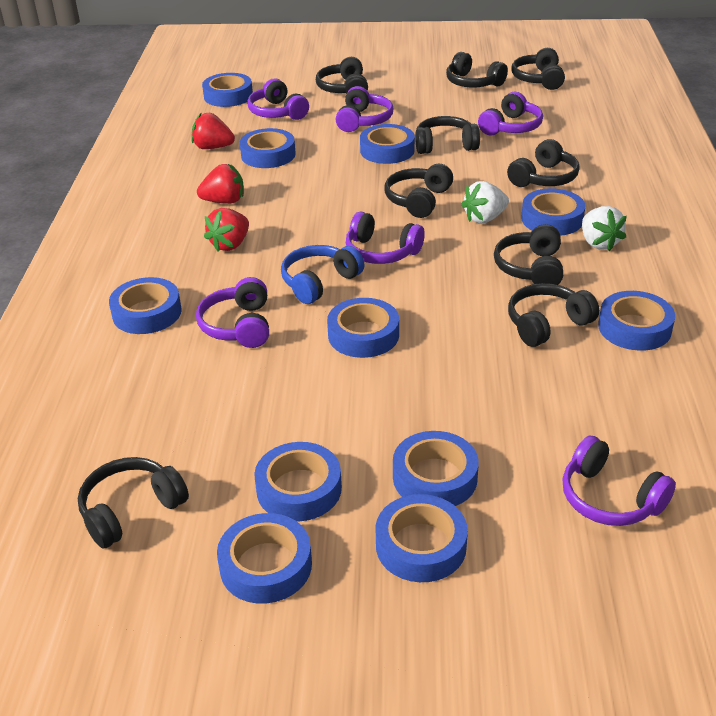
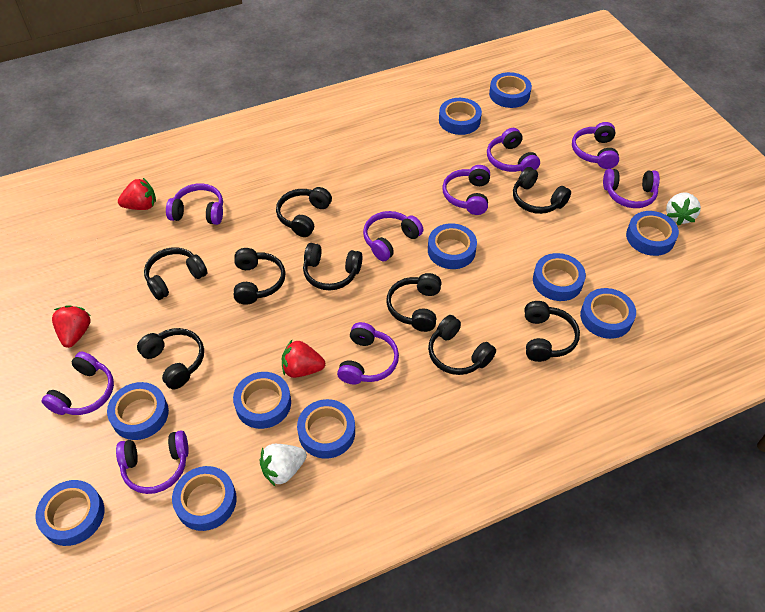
blue headphones: [281,245,365,304] = 1 -> none = 0
purple headphones: [196,277,269,348] [247,78,309,120] [336,86,393,132] [346,212,425,264] [478,92,543,136] [562,435,676,526] = 6 -> [42,352,114,415] [116,430,189,494] [166,183,223,225] [337,322,399,384] [363,211,423,261] [442,165,490,215] [487,128,540,172] [572,122,619,169] [603,169,660,208] = 9

